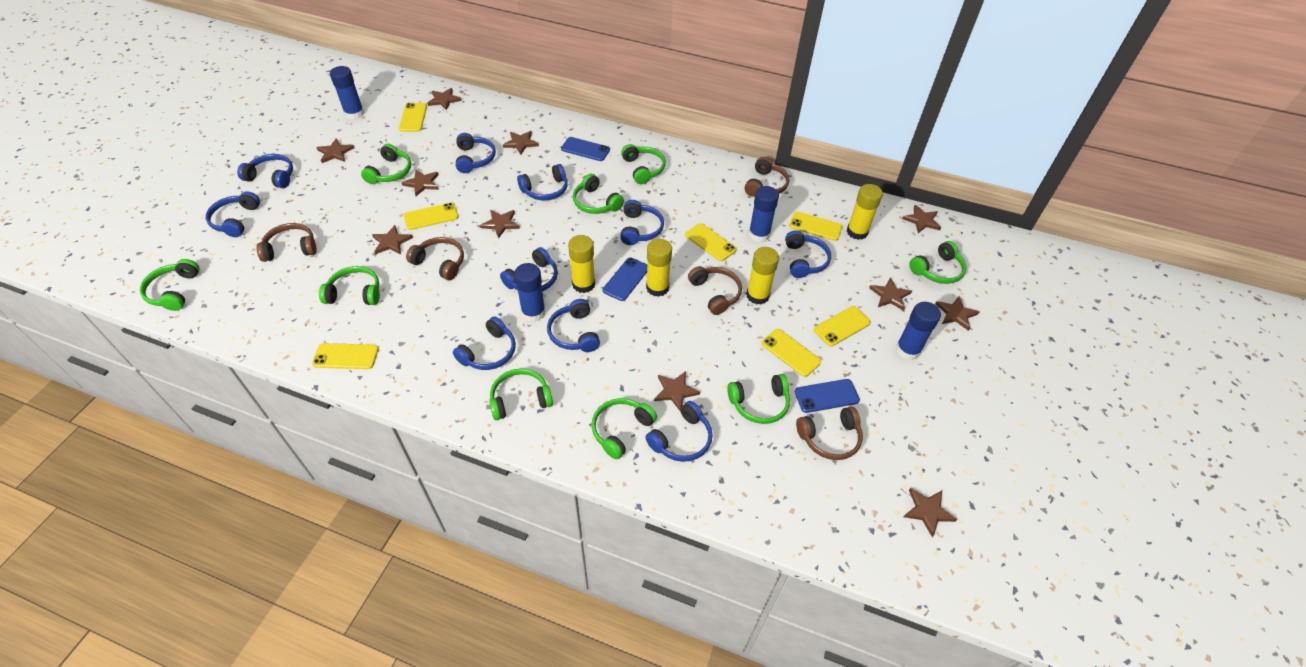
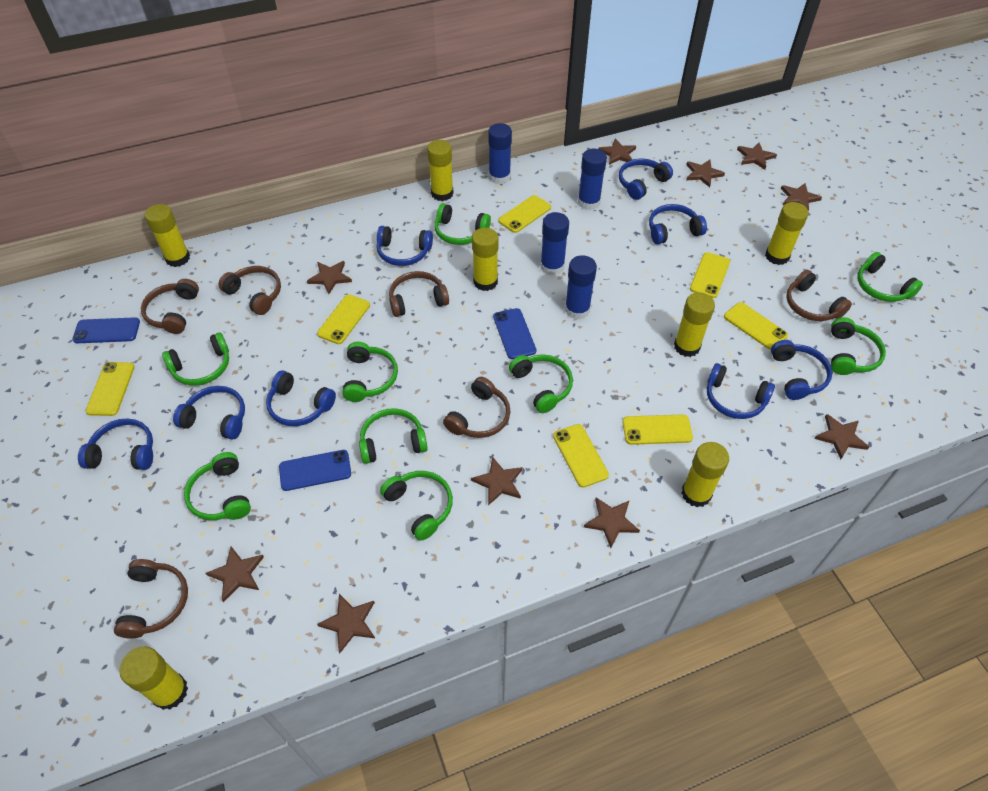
blue headphones: [206,191,260,237] [237,154,293,188] [453,316,516,370] [456,133,496,173] [500,247,558,291] [517,164,568,200] [547,299,600,352] [620,200,664,245] [646,401,712,462] [785,230,831,278] = 10 -> [78,419,153,470] [173,386,245,440] [266,371,336,426] [377,226,433,266] [619,158,673,200] [649,204,707,244] [707,363,775,419] [771,340,832,400] = 8
brown headphones: [256,223,317,262] [406,237,464,280] [688,266,742,315] [745,157,789,197] [796,407,863,460] = 5 -> [114,559,188,639] [141,279,199,334] [218,266,281,315] [389,271,449,317] [443,377,511,438] [786,270,852,321] = 6
brown star: [316,138,354,163] [372,225,413,255] [402,170,439,196] [428,88,462,110] [480,210,520,238] [503,131,539,154] [654,371,700,412] [869,277,912,311] [902,205,941,233] [904,488,957,537] [936,296,979,331] = 11 -> [206,547,264,602] [307,261,352,294] [317,594,375,653] [471,457,523,505] [584,498,640,548] [598,138,636,165] [686,160,725,187] [737,142,777,170] [781,183,822,210] [815,414,869,459] = 10
yellow glue stick: [568,235,595,293] [646,239,672,297] [746,247,779,305] [846,184,883,240] = 4 -> [119,647,188,710] [145,204,190,267] [427,140,454,201] [472,228,499,291] [674,292,715,357] [681,442,729,507] [765,202,809,265] = 7

